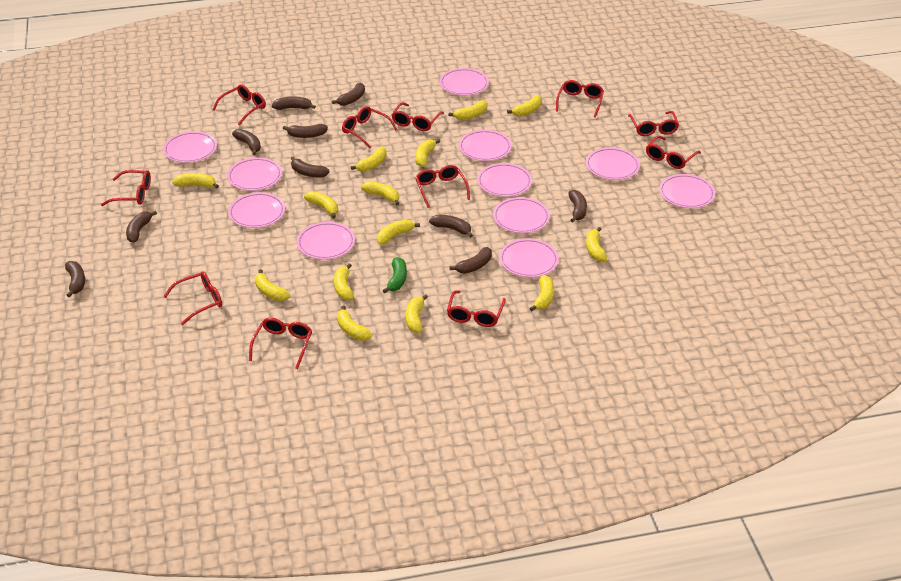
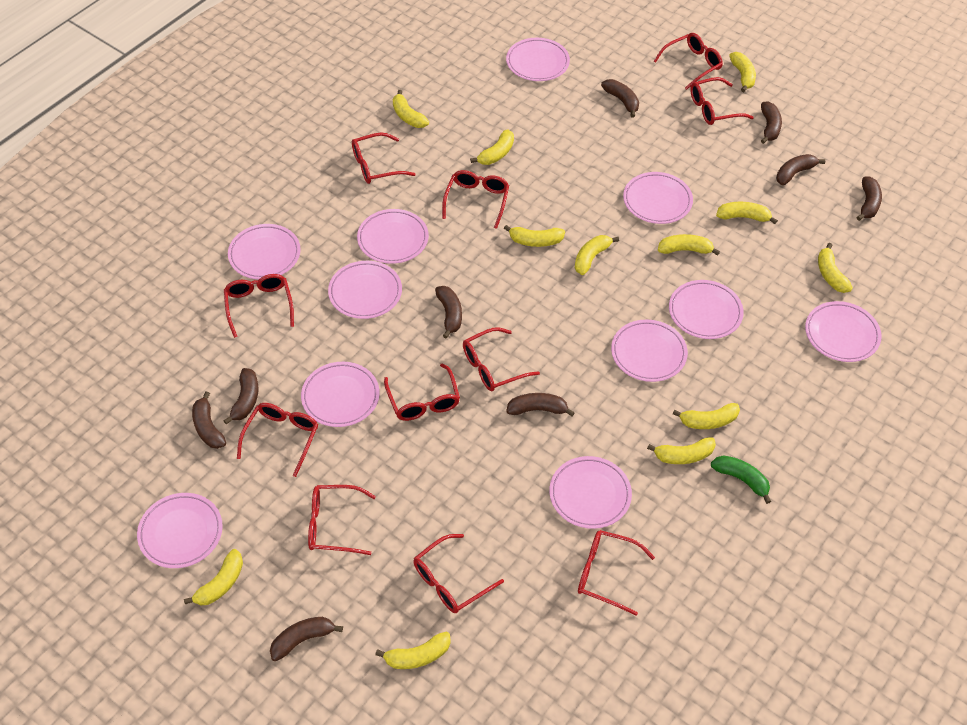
brown banana: [65,261,85,297] [126,210,157,243] [232,129,261,155] [272,96,316,110] [283,124,328,138] [290,157,330,178] [332,83,365,106] [429,215,473,238] [450,247,492,274] [568,190,587,222] = 10 -> [192,391,226,449] [224,368,258,425] [270,617,343,661] [435,286,462,339] [506,393,575,416] [601,79,639,118] [761,101,782,144] [776,154,825,185] [857,176,882,221] = 9
yellow banana: [172,173,219,188] [255,269,290,301] [304,191,338,219] [334,263,354,301] [337,305,372,341] [351,147,387,172] [361,181,400,205] [377,220,420,244] [406,294,428,333] [415,139,440,167] [449,100,487,120] [507,95,542,116] [530,275,554,311] [586,227,607,262] = 14 -> [184,549,243,605] [375,632,451,669] [393,90,429,128] [470,129,514,165] [504,225,565,247] [575,235,619,275] [647,437,716,464] [658,234,720,256] [673,403,740,429] [716,202,778,224] [729,52,756,92] [818,243,853,293] = 12

